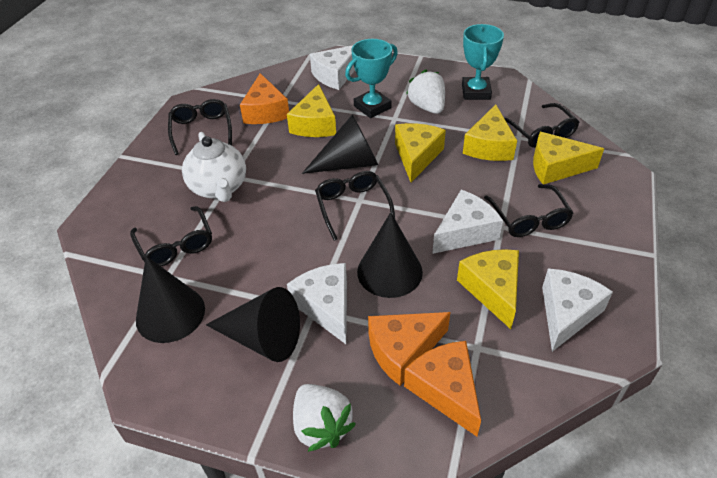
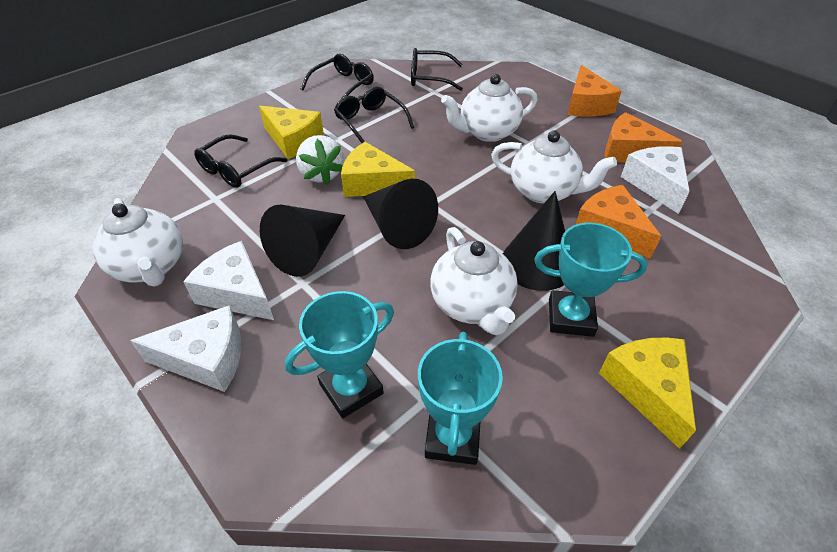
black cone: [136,256,205,343] [206,287,300,362] [302,115,378,174] [357,212,423,298] = 4 -> [260,204,345,277] [363,179,438,249] [503,191,565,291] = 3
black glasses: [130,206,212,266] [168,99,232,155] [315,171,395,241] [484,184,573,237] [504,103,579,148] = 5 -> [194,134,287,188] [301,53,374,100] [334,87,414,143] [411,48,463,91] = 4
turquoise trophy: [345,39,398,118] [462,24,504,100] = 2 -> [285,291,394,418] [418,332,503,465] [534,223,647,337] = 3
white cheese: [287,263,347,344] [310,45,355,90] [432,190,503,254] [542,268,613,352] = 4 -> [130,305,241,392] [183,241,274,320] [621,146,690,214] = 3
white strawberry: [293,384,356,452] [406,69,445,114] = 2 -> [296,135,344,185] = 1
white teapot: [182,132,246,202] = 1 -> [93,198,183,287] [430,227,518,335] [441,74,537,142] [491,130,617,204] = 4
yellow cheese: [287,84,336,137] [395,123,446,182] [457,249,519,329] [463,104,517,161] [533,132,604,184] = 5 -> [259,106,324,159] [341,142,415,197] [599,338,696,449] = 3

